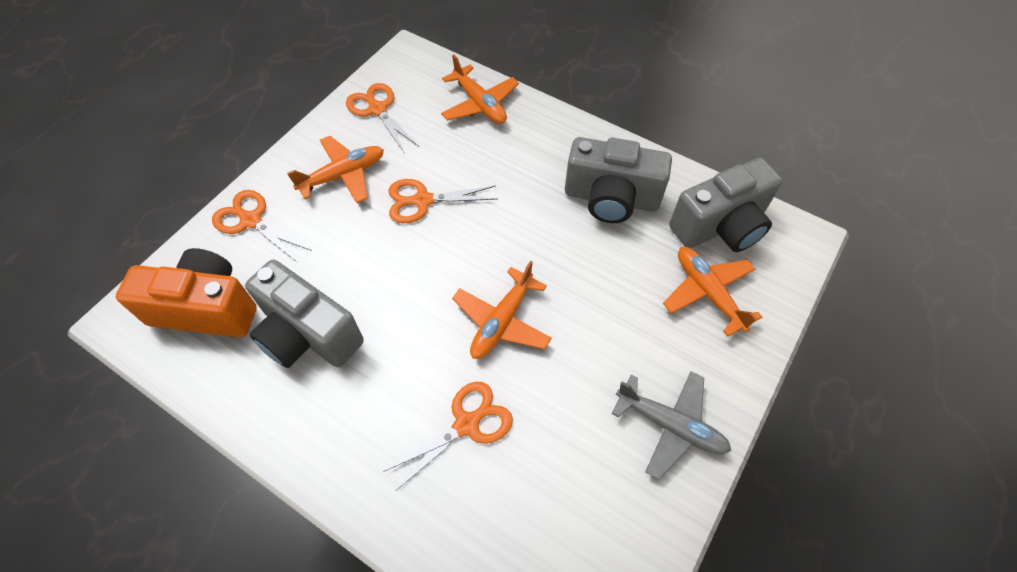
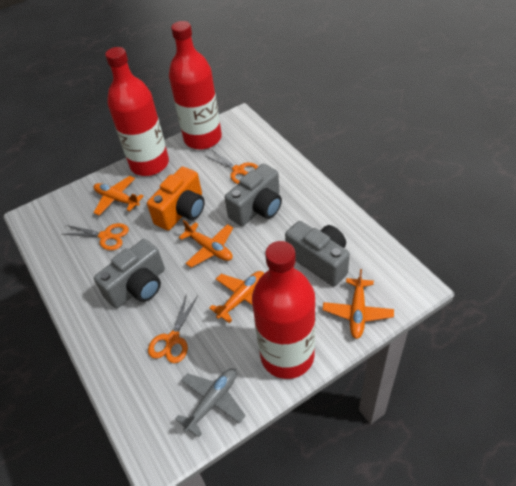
orange scissors: [212,190,312,263] [346,83,419,154] [383,382,513,491] [389,179,497,223] = 4 -> [62,223,129,250] [148,293,198,363] [204,150,258,184] = 3
red bottle: none = 0 -> [105,47,169,176] [169,21,222,150] [252,241,315,379] = 3

